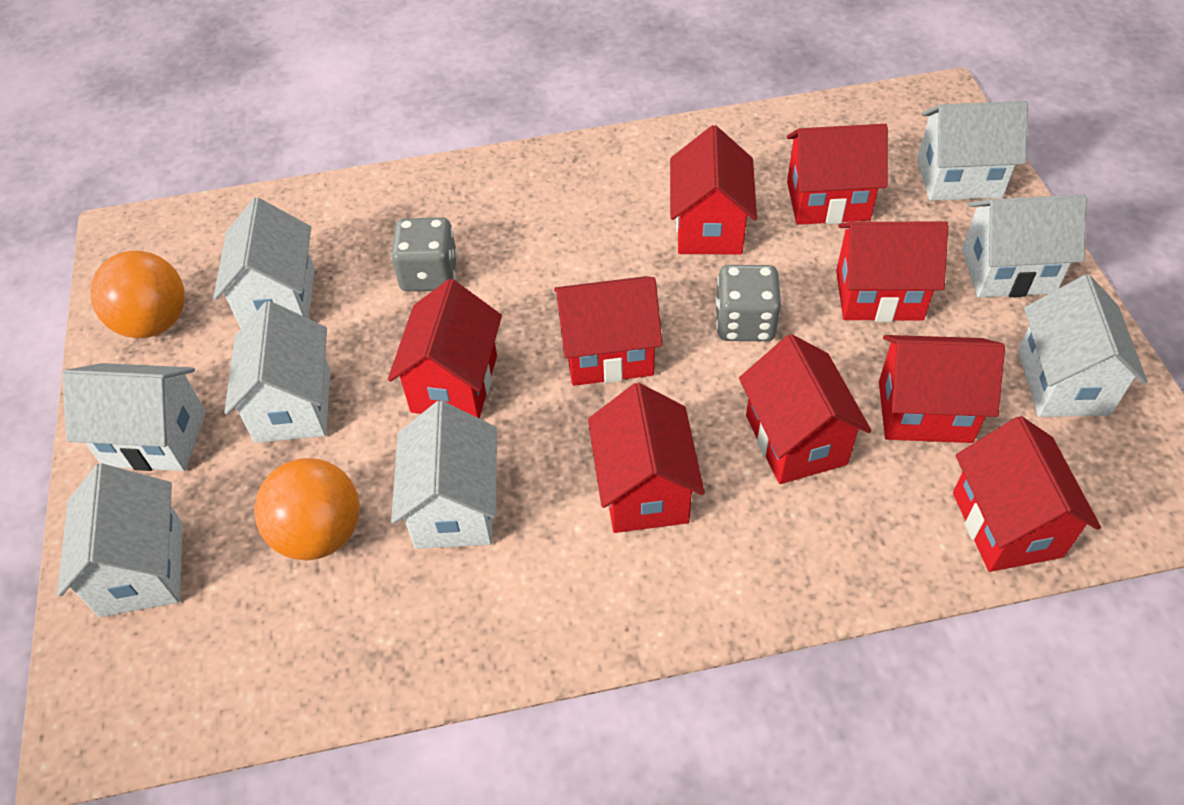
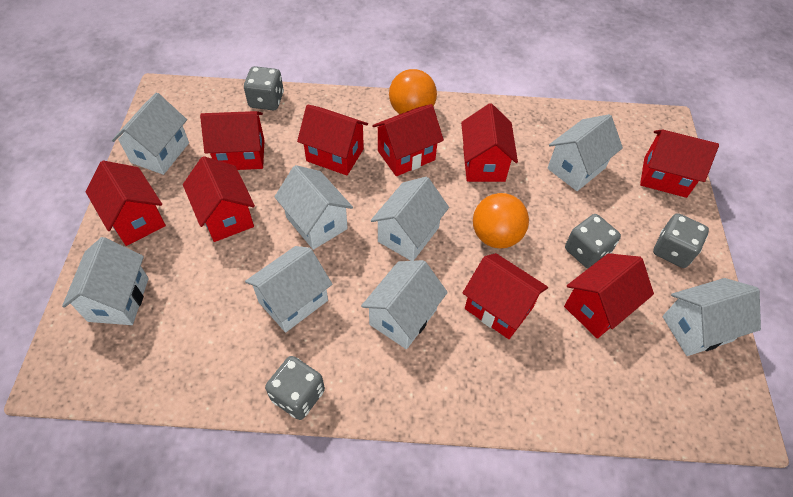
grey dice: [391,217,457,292] [715,265,781,341] = 2 -> [244,66,284,110] [265,356,325,420] [565,214,621,269] [653,213,709,268] = 4

